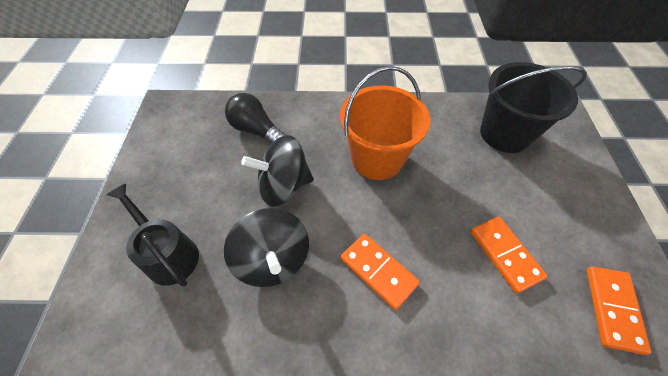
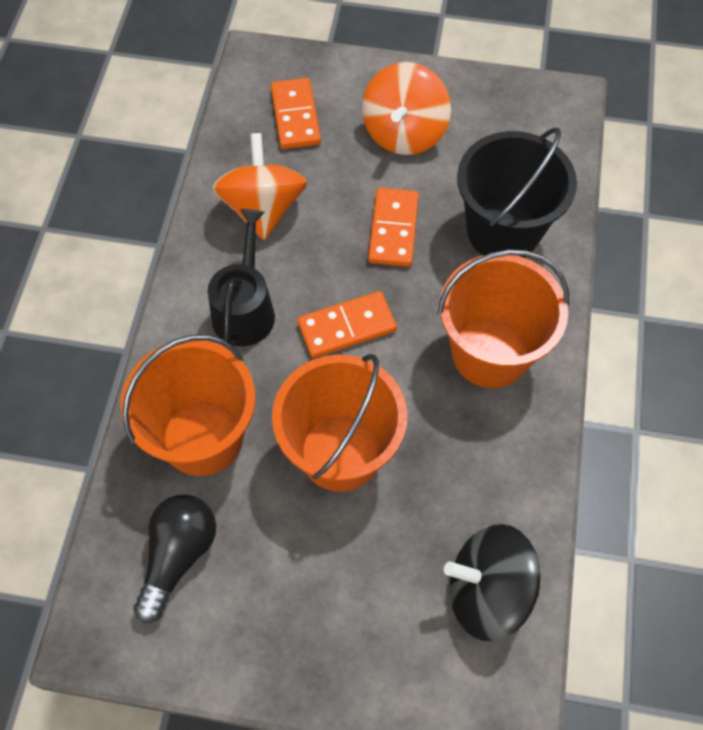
black spinning top: [224,208,309,287] [241,135,314,207] = 2 -> [444,524,541,641] = 1
orange bucket: [340,66,430,180] = 1 -> [120,335,255,476] [272,354,407,492] [437,249,569,388] = 3
orange spinning top: none = 0 -> [212,133,307,240] [362,62,451,155] = 2

